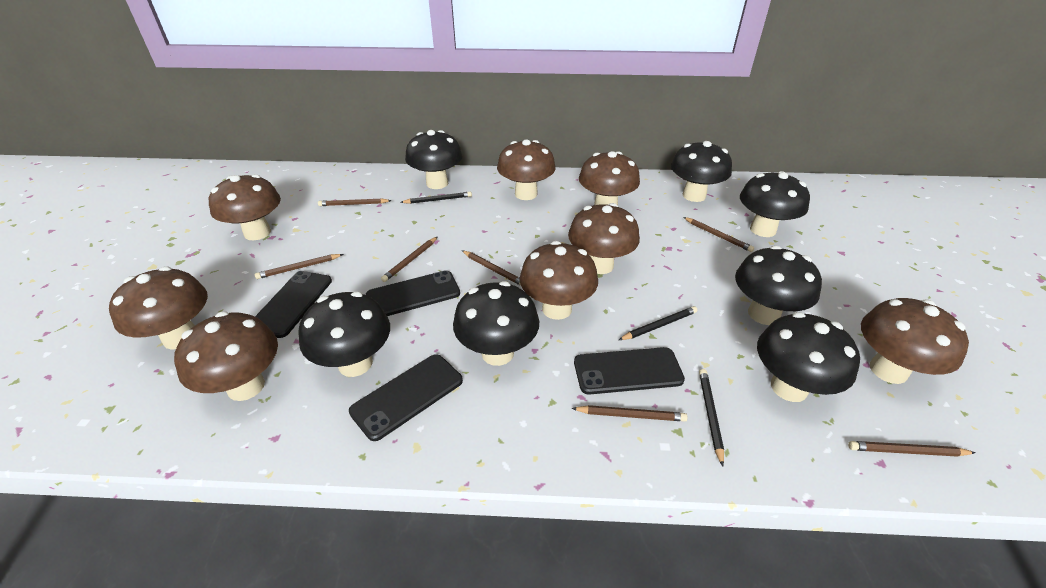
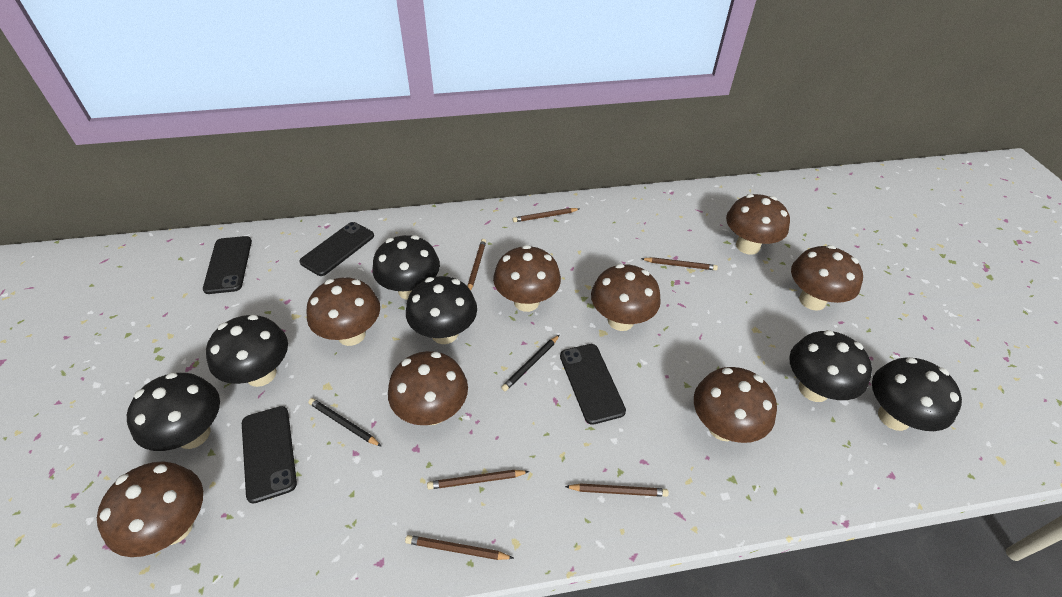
black mushroom: [298,291,390,377] [405,130,462,189] [453,281,539,366] [671,141,732,202] [735,245,822,325] [740,171,810,237] [757,312,860,402] = 7 -> [127,372,220,451] [206,315,288,387] [372,235,440,300] [406,276,477,344] [789,330,872,402] [872,357,962,431] = 6
black pencil: [400,192,472,204] [619,306,697,340] [699,369,724,467] = 3 -> [308,398,382,447] [501,335,559,391] = 2
brown pencil: [255,254,343,279] [318,198,392,206] [381,237,437,282] [462,250,521,286] [572,405,688,422] [683,217,754,252] [848,441,975,457] = 7 -> [405,535,514,560] [427,470,530,489] [468,239,486,290] [513,208,579,222] [565,483,669,497] [642,257,718,270] = 6

